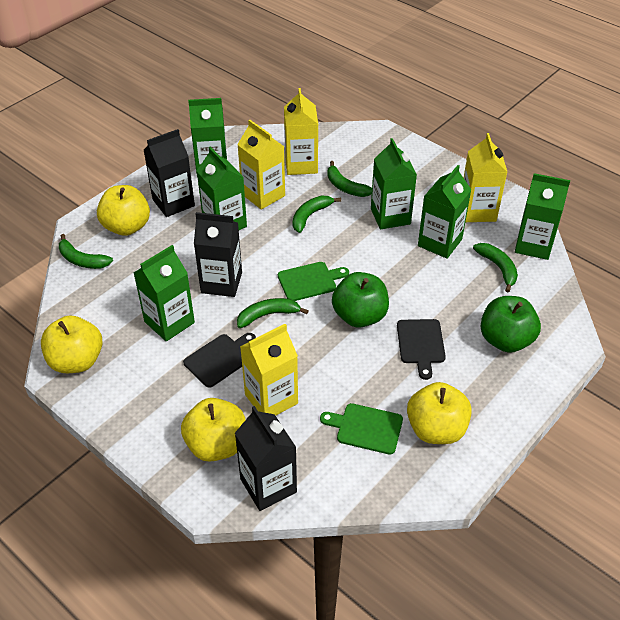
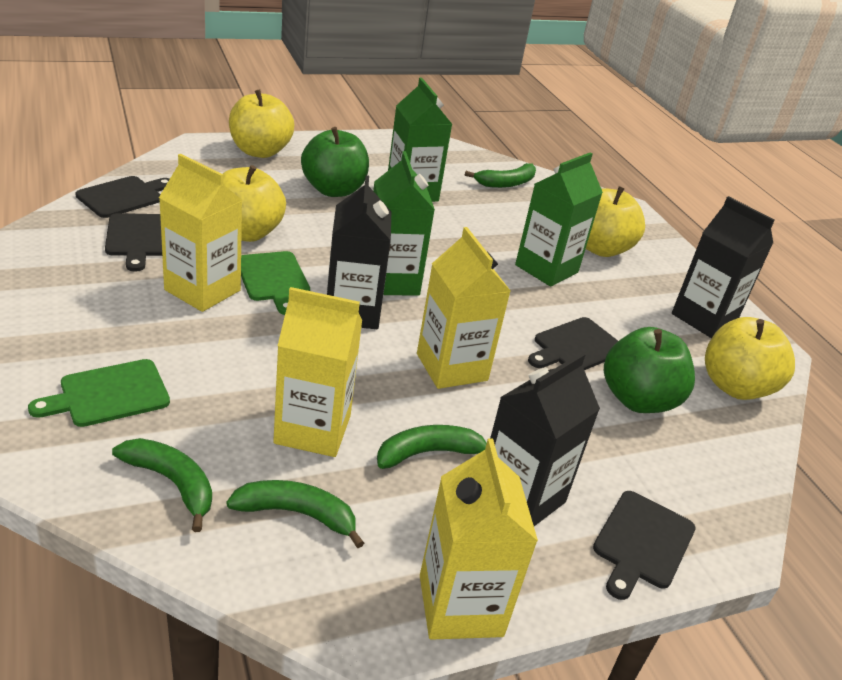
black cutting board: [183,333,256,388] [397,319,446,380] = 2 -> [75,176,169,218] [105,213,162,272] [528,317,618,370] [593,491,696,600] = 4
green banana: [59,234,113,269] [237,298,309,328] [293,196,341,233] [327,161,372,197] [473,243,518,293] = 5 -> [112,438,212,532] [226,480,364,548] [377,425,487,469] [465,163,536,188] = 4
green carton: [134,245,195,341] [188,98,227,174] [197,146,247,230] [371,138,417,230] [418,165,471,259] [515,173,570,260] = 6 -> [373,151,435,296] [388,78,452,202] [515,152,603,287] = 3

